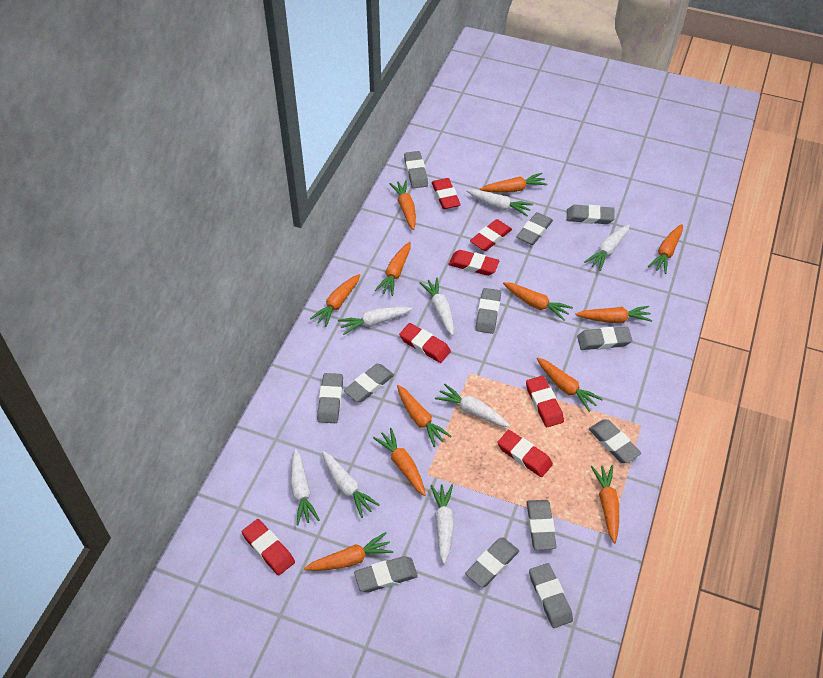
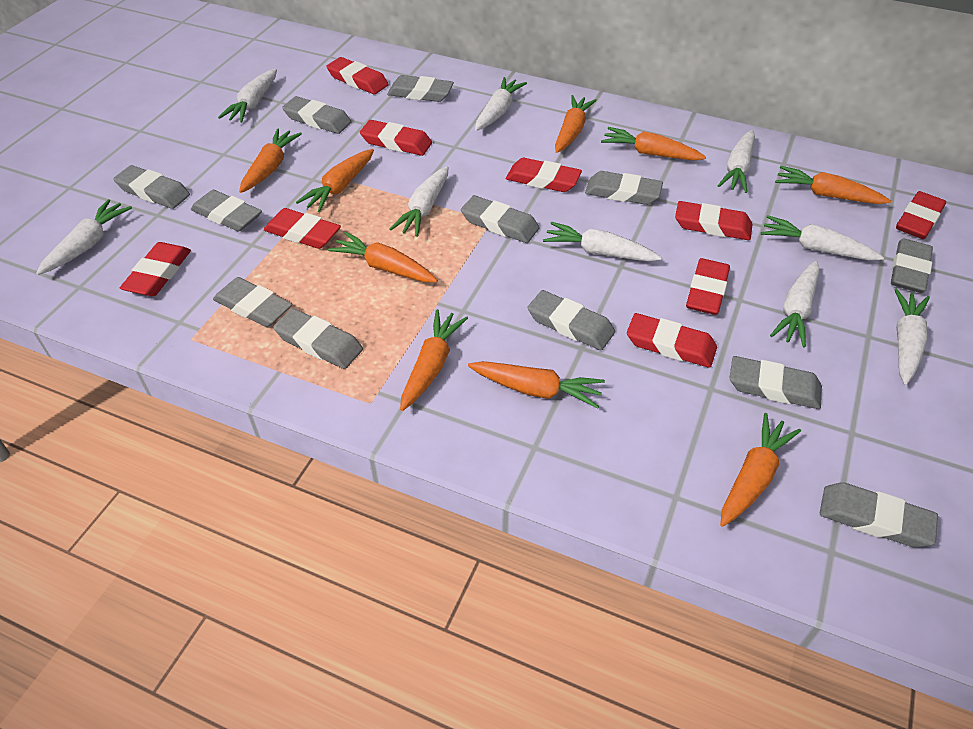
orange carrot: [304,532,393,571] [310,274,360,327] [373,428,426,496] [375,242,411,296] [389,180,416,230] [397,385,452,447] [480,173,547,193] [503,282,573,321] [536,357,603,412] [575,306,652,323] [591,465,619,543] [648,224,683,274] = 12 -> [239,128,302,193] [296,149,374,212] [328,232,438,282] [400,309,468,411] [468,361,605,409] [555,95,597,153] [601,127,706,161] [720,413,801,527] [775,166,891,204] = 9
red eraser: [242,519,295,575] [399,323,451,363] [432,178,461,209] [449,250,500,276] [470,219,512,251] [497,430,553,477] [526,376,564,427] = 7 -> [120,242,191,296] [264,208,341,249] [326,57,389,94] [360,120,432,156] [506,158,582,192] [627,313,717,368] [675,201,753,240] [686,258,730,315] [896,191,946,239] = 9
white carrot: [291,449,320,525] [322,451,380,518] [338,307,412,335] [419,277,454,336] [430,484,454,565] [435,384,510,427] [466,189,533,216] [584,225,630,271] = 8 -> [36,199,132,275] [218,69,277,123] [390,166,449,237] [475,77,527,131] [543,222,662,261] [718,130,755,193] [761,215,884,260] [770,261,819,348] [894,289,930,385] = 9

